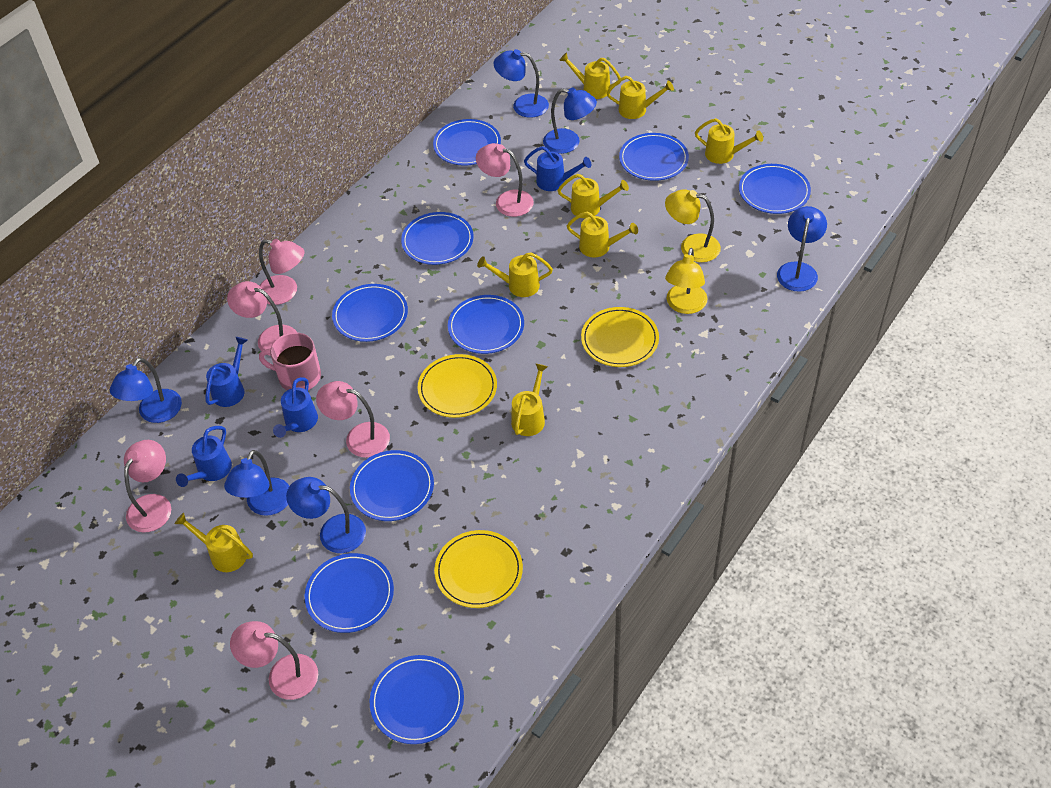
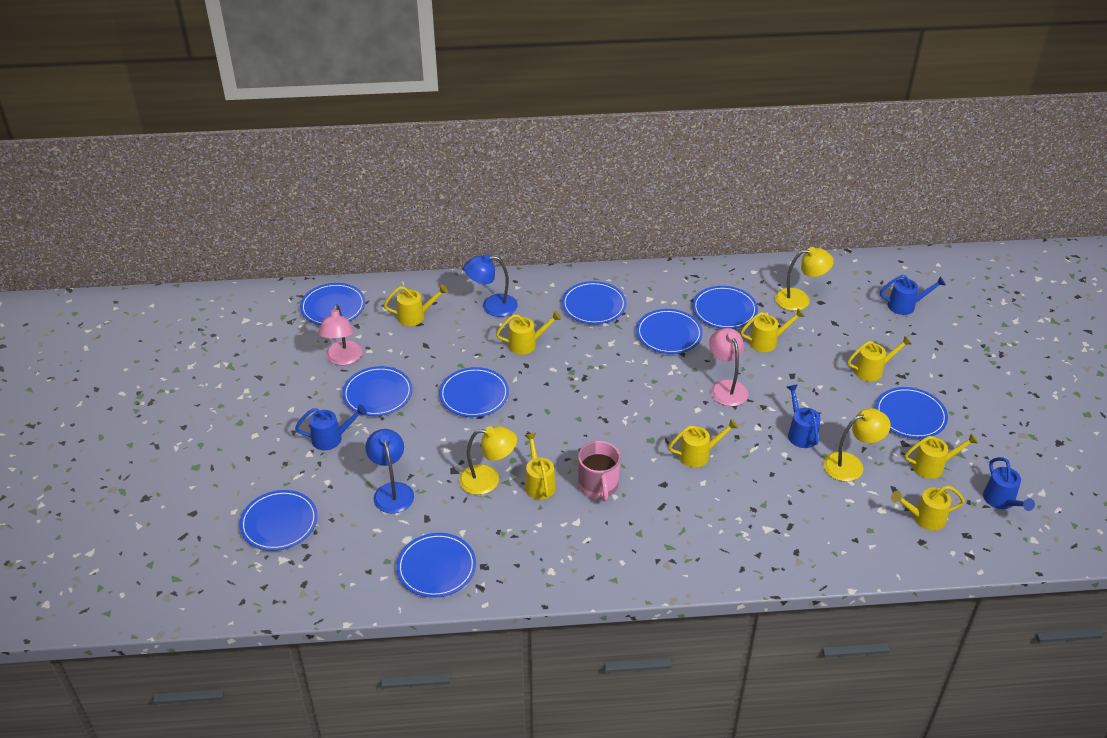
blue lamp: [110,358,182,423] [224,450,289,516] [286,477,366,553] [494,49,549,118] [543,88,597,154] [777,206,827,292] = 6 -> [365,429,414,514] [464,254,518,317] = 2
pink lamp: [124,440,171,533] [227,281,297,356] [230,621,318,700] [259,239,304,305] [316,381,390,458] [476,143,534,217] = 6 -> [318,304,362,365] [709,328,748,406] = 2
yellow lamp: [665,189,721,262] [665,248,708,314] = 2 -> [459,426,517,495] [775,247,834,311] [823,408,891,482] = 3
yellow plate: [418,354,497,418] [434,530,523,608] [581,307,659,367] = 3 -> none = 0

